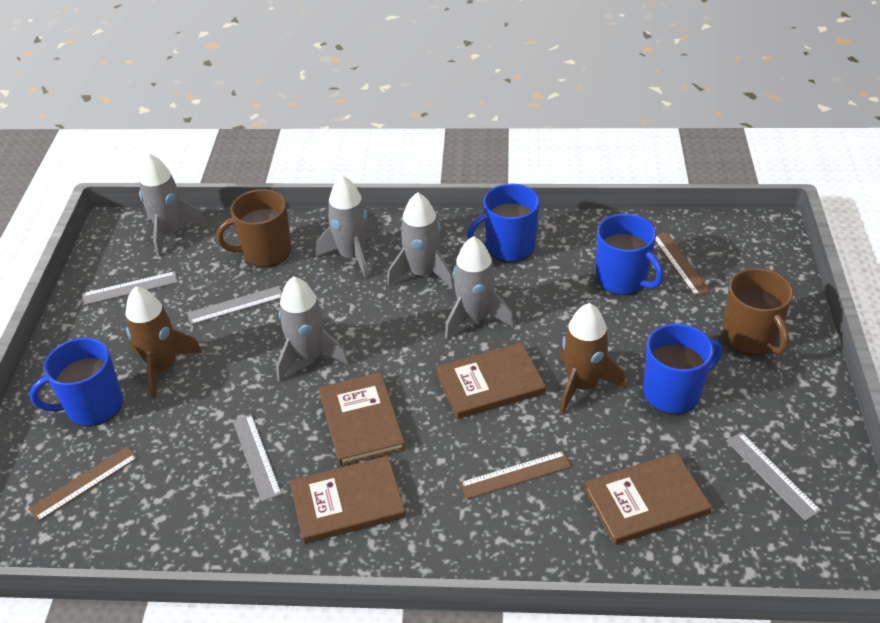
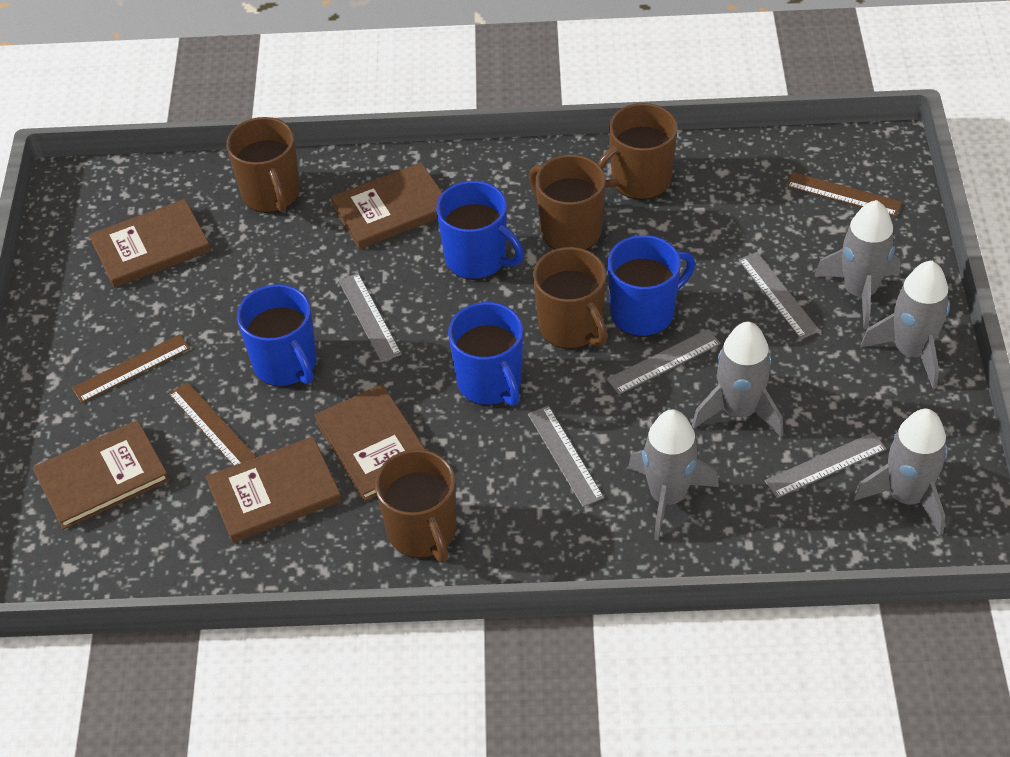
brown book: [290,456,406,544] [319,372,405,466] [436,342,546,419] [584,453,712,545] = 4 -> [33,420,169,530] [89,199,211,288] [206,436,342,543] [314,384,426,501] [330,162,442,249] = 5
brown mug: [216,189,292,267] [722,268,793,355] = 2 -> [226,117,300,213] [375,449,456,563] [529,155,605,250] [533,247,607,349] [597,103,678,200] = 5
brown rocket: [125,286,203,399] [559,303,625,414] = 2 -> none = 0
grey ruler: [82,271,178,305] [187,286,282,325] [233,414,282,502] [726,432,821,521] = 4 -> [338,273,402,362] [528,406,604,507] [606,329,721,395] [738,252,820,339] [764,432,886,498] = 5

